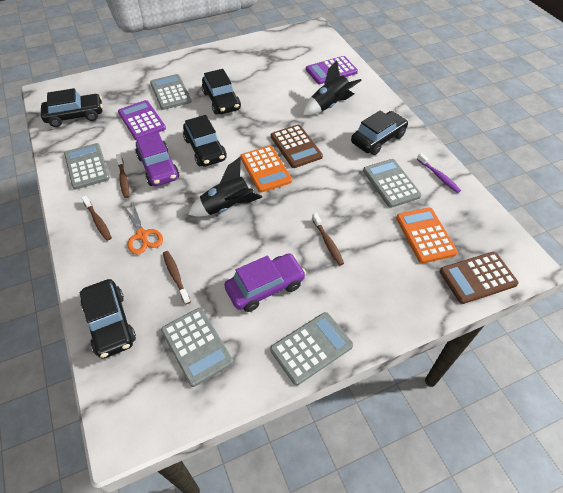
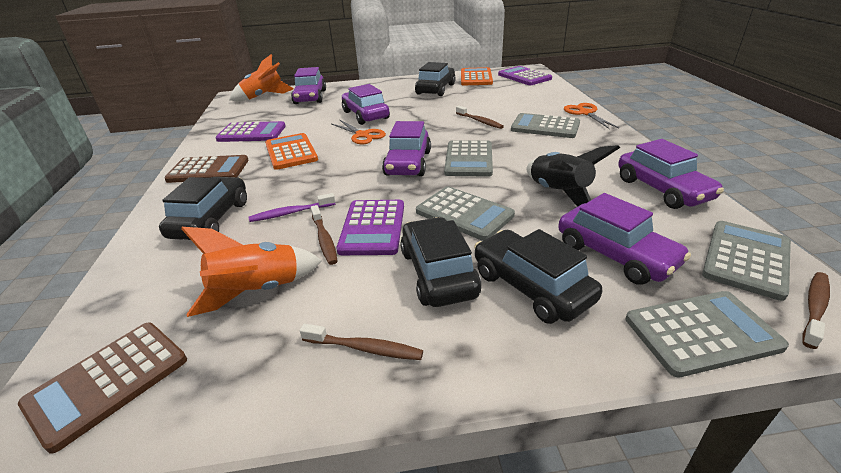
black car: [41,88,103,127] [79,279,136,359] [183,115,227,167] [202,69,241,115] [351,111,408,155] = 5 -> [159,177,247,240] [400,217,481,307] [415,62,456,96] [474,229,602,324] = 4
black rocket: [188,157,262,216] [303,60,362,115] = 2 -> [526,145,620,207] = 1
orange rocket: none = 0 -> [181,227,322,317] [229,54,294,101] = 2
orange scissors: [123,202,163,254] = 1 -> [332,120,386,144] [564,103,619,129] = 2
purple calculator: [118,100,166,140] [306,56,358,84] = 2 -> [215,121,286,142] [336,200,404,255] [498,66,552,85] = 3
purple car: [135,132,179,186] [224,253,306,312] = 2 -> [291,67,326,104] [342,84,390,125] [382,121,431,176] [558,193,691,285] [618,139,724,209] = 5

